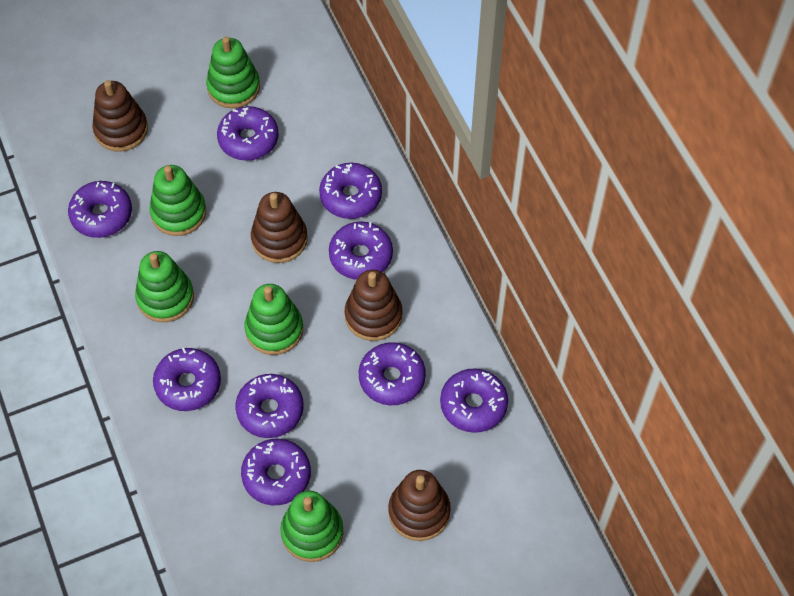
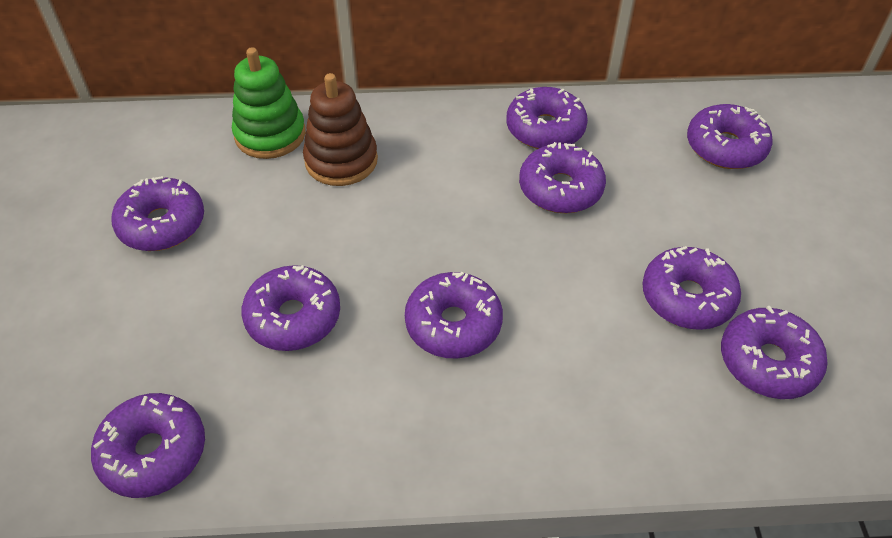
brown stacking toy: [92,80,148,152] [251,192,308,263] [345,270,402,341] [388,470,451,541] = 4 -> [303,73,378,186] = 1
green stacking toy: [135,251,194,322] [149,165,206,236] [206,37,260,108] [245,284,303,355] [280,491,343,562] = 5 -> [232,47,306,159] = 1

